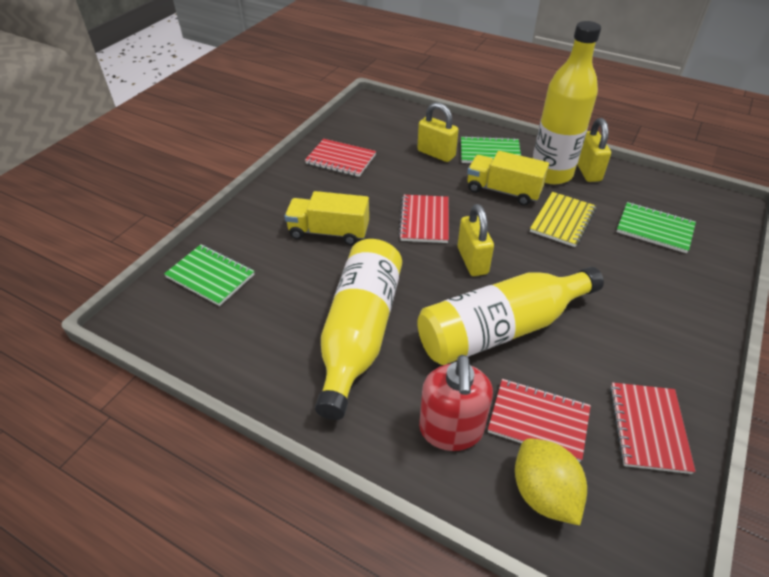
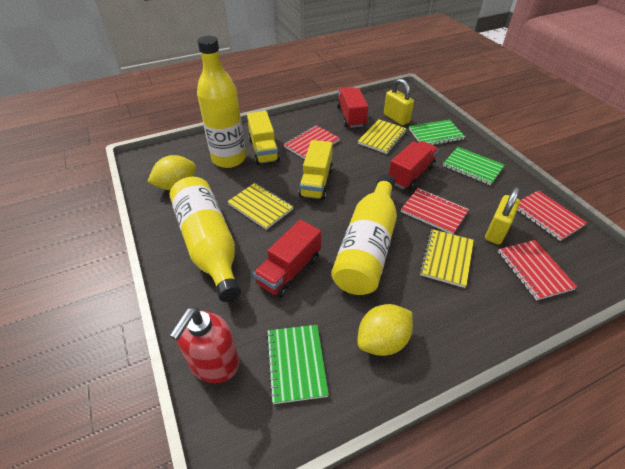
red truck: none = 0 -> [253,220,321,298] [336,87,368,128] [389,141,438,190] = 3
yellow lemon: [515,438,587,525] = 1 -> [147,155,196,190] [357,304,413,356] = 2
yellow notebook: [530,192,596,247] = 1 -> [227,183,294,230] [358,119,407,154] [419,229,474,288] = 3
yellow padlock: [417,102,459,162] [458,204,494,276] [577,118,611,182] = 3 -> [384,78,414,125] [485,187,520,245] = 2

